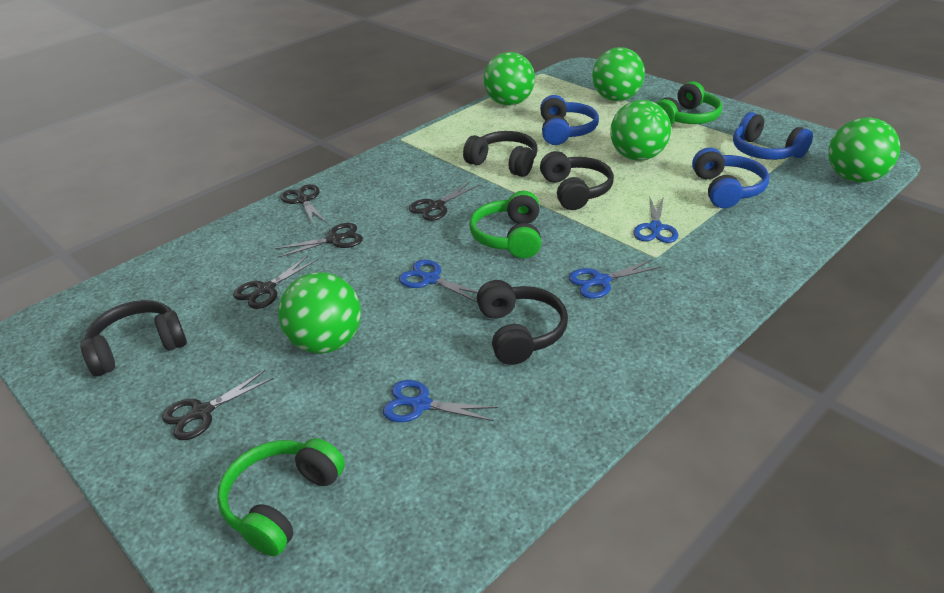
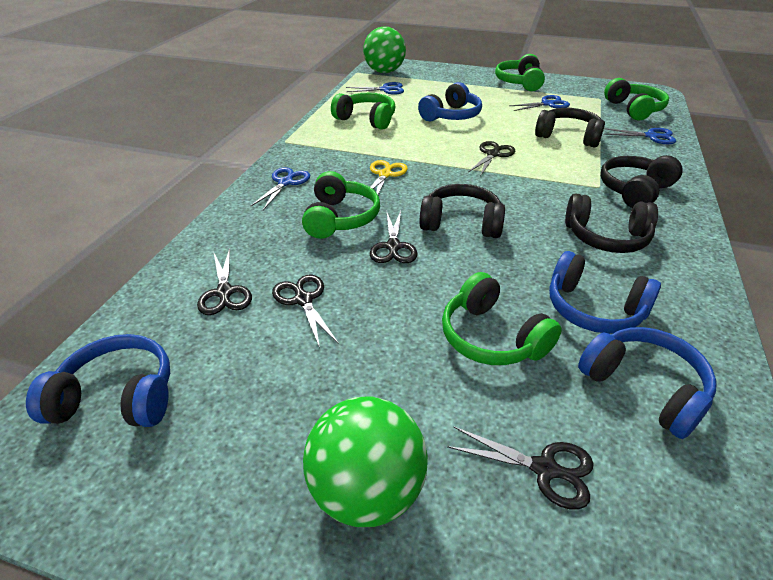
blue headphones: [540,95,599,145] [692,148,769,208] [733,112,813,160] = 3 -> [26,334,170,427] [418,82,482,122] [549,251,661,334] [578,327,717,439] = 4
green ball: [278,272,361,354] [484,52,535,106] [592,47,645,101] [610,100,671,161] [829,118,900,182] = 5 -> [303,397,428,527] [363,26,406,73] = 2
green headphones: [217,438,345,556] [469,191,541,258] [656,81,722,125] = 3 -> [302,171,380,239] [331,93,395,130] [442,272,562,365] [495,54,545,91] [604,78,669,120] = 5
yellow scissors: none = 0 -> [362,160,408,198] = 1

